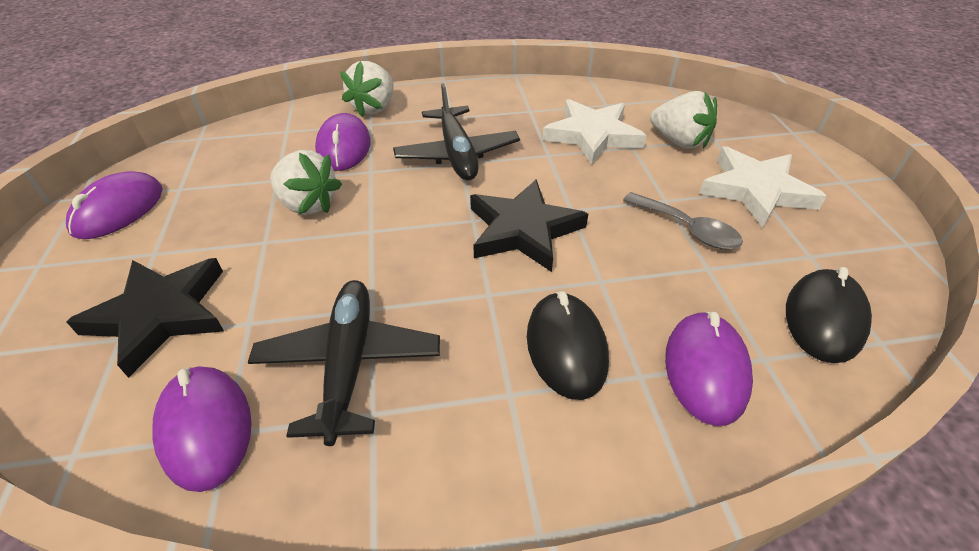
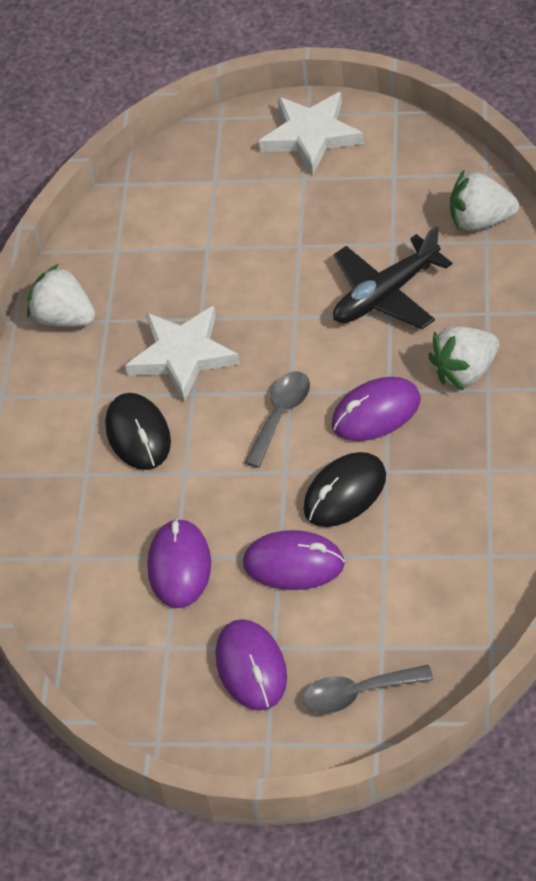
black plane: [248,280,440,446] [393,83,520,180] = 2 -> [333,226,452,329] = 1
black star: [66,258,224,378] [470,179,588,272] = 2 -> none = 0
grey spoon: [623,192,743,250] = 1 -> [244,371,310,468] [303,665,433,714] = 2

